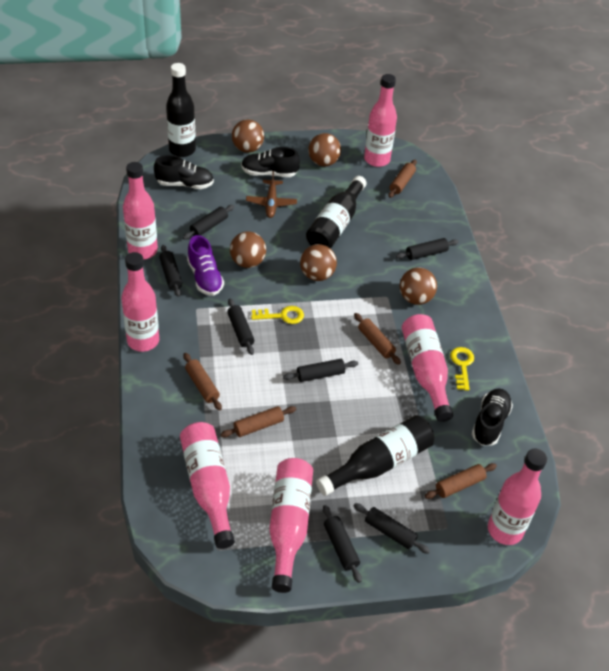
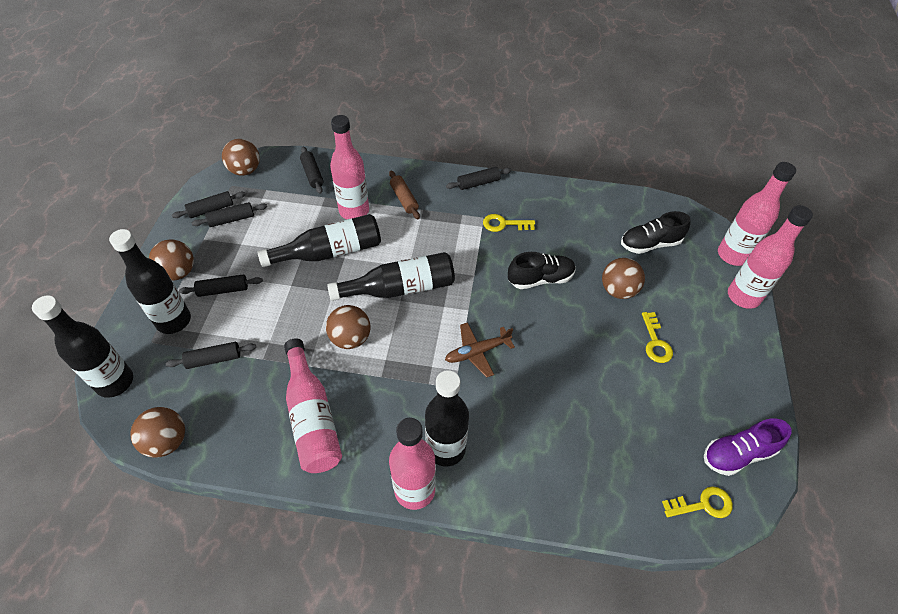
black bottle: [166,63,196,157] [306,176,366,249] [316,415,434,496] = 3 -> [32,295,133,398] [109,229,191,334] [258,214,381,267] [327,252,455,301] [425,370,469,466] = 5
black rolling pin: [159,245,182,297] [183,205,234,240] [227,298,254,355] [283,359,358,382] [323,505,362,583] [354,503,430,554] [396,238,459,260] = 7 -> [166,342,256,369] [172,191,246,218] [179,275,263,297] [192,202,267,227] [300,147,324,194] [446,167,511,190] = 6
black shoe: [154,155,214,189] [241,147,300,177] [472,388,513,446] = 3 -> [508,252,576,289] [621,211,691,254] = 2
brown rolling pin: [183,353,222,410] [220,406,296,437] [354,313,401,365] [388,160,417,198] [425,463,497,499] = 5 -> [389,171,420,219] = 1
pink bottle: [121,252,159,352] [123,162,158,259] [180,422,235,549] [269,458,313,593] [364,74,397,167] [402,314,453,422] [488,448,547,545] = 7 -> [284,338,342,473] [330,115,369,219] [389,418,436,510] [718,162,796,266] [728,205,813,309] = 5
yellow key: [251,306,304,324] [450,347,474,391] = 2 -> [483,214,535,232] [642,312,673,363] [662,487,733,518] = 3

